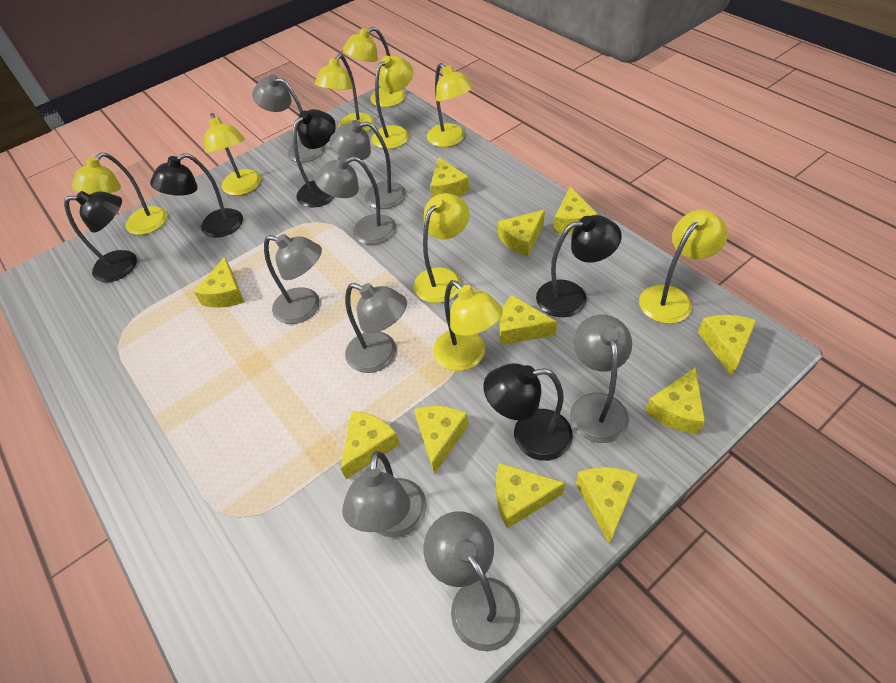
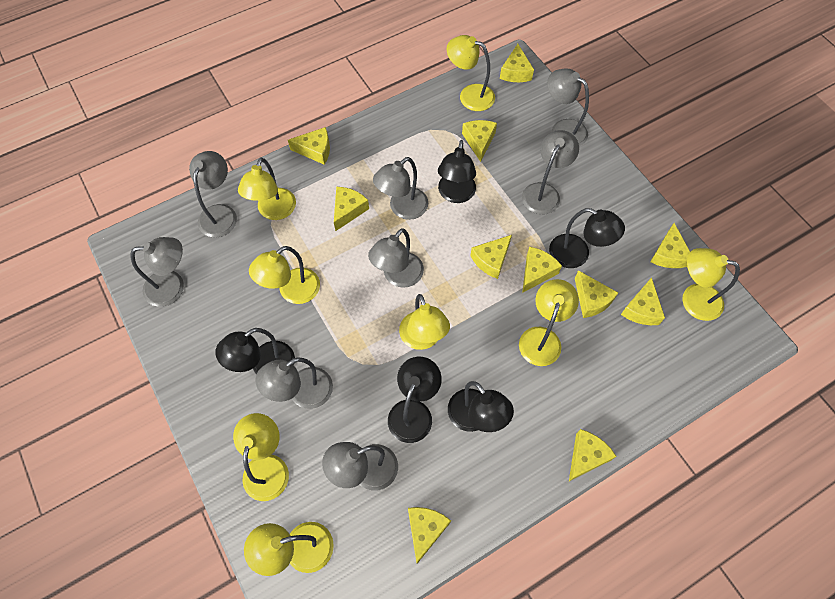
yellow lamp: [72,153,167,235] [204,113,261,196] [315,54,375,132] [343,27,405,107] [372,56,413,149] [414,193,470,303] [427,63,473,147] [433,280,503,371] [639,210,728,324] = 9 -> [233,413,289,501] [238,158,296,220] [244,522,334,576] [249,246,320,304] [399,294,450,350] [447,35,495,111] [519,279,579,366] [682,248,740,321] = 8

